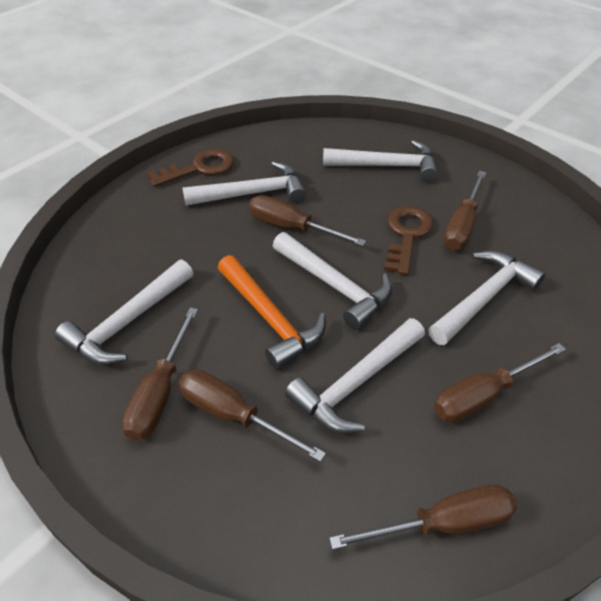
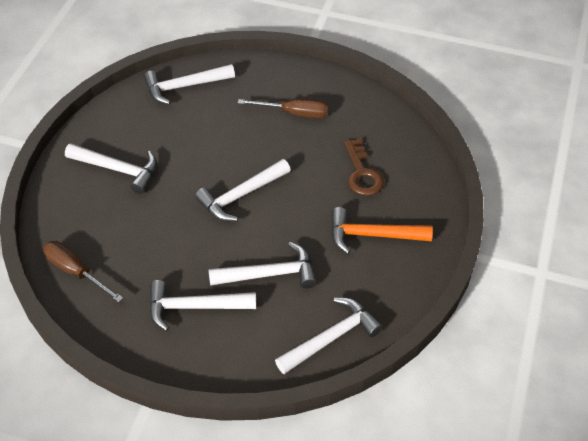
brown key: [147,149,234,187] [384,206,434,275] = 2 -> [344,138,384,196] = 1
brown screwdriver: [122,308,198,440] [179,370,326,462] [249,195,366,246] [329,485,517,550] [434,343,566,423] [444,171,486,250] = 6 -> [43,241,123,302] [238,99,328,118] = 2

